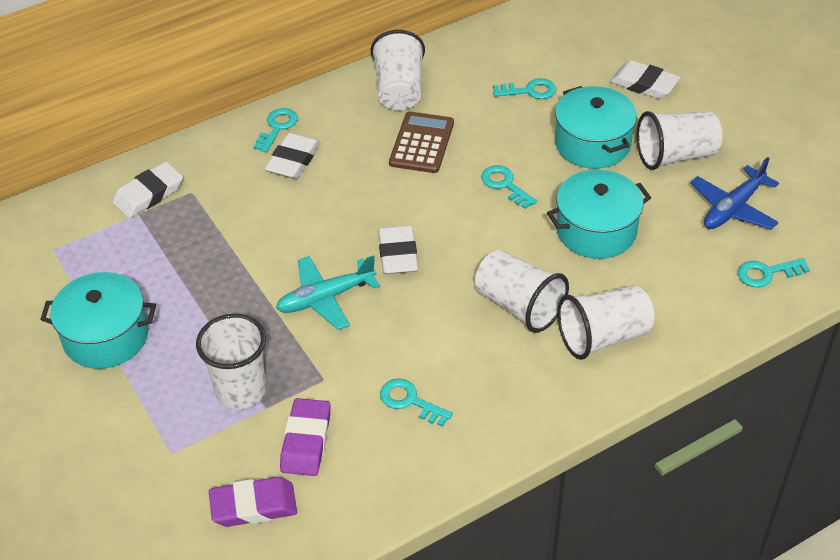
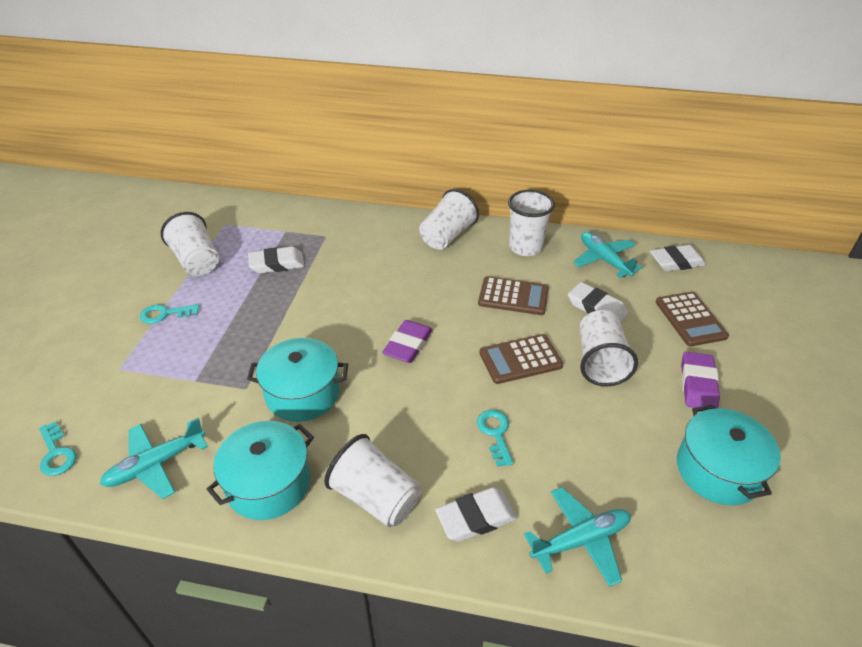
blue plane: [690,157,779,230] = 1 -> none = 0
brown calculator: [389,112,454,173] = 1 -> [478,276,549,315] [479,334,563,384] [656,292,729,346] = 3
turquoise key: [254,108,298,152] [380,378,453,427] [481,165,537,209] [493,78,556,99] [738,258,810,287] = 5 -> [39,421,77,476] [140,304,199,324] [477,410,514,467] = 3
turquoise plane: [276,255,380,330] = 1 -> [100,418,208,499] [524,487,631,587] [573,232,643,278] = 3

